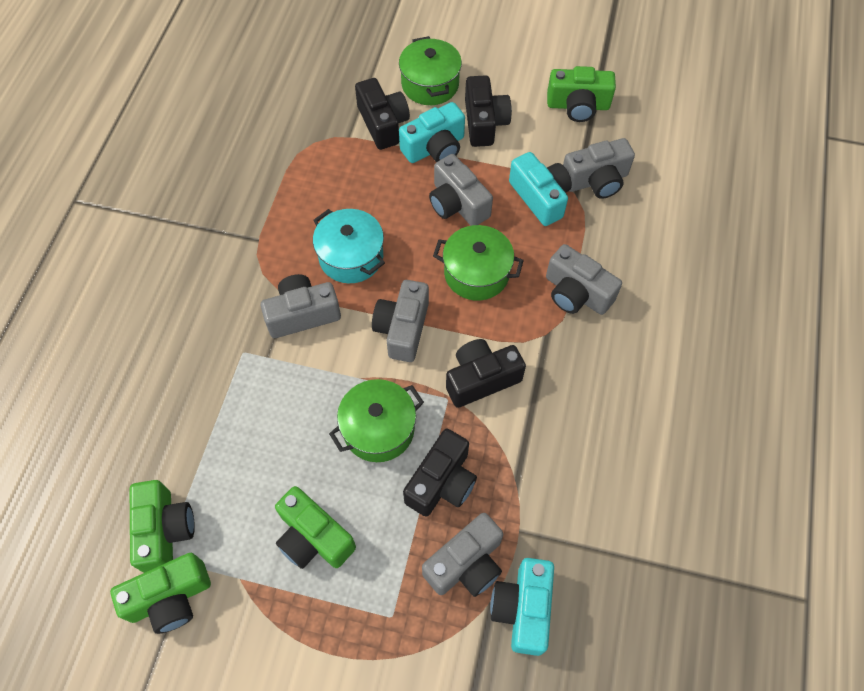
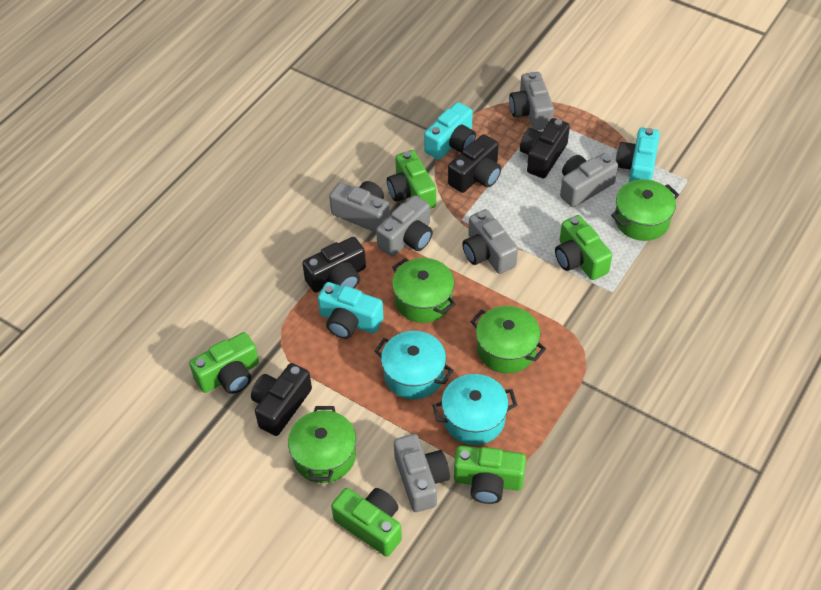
green camera: [110,553,211,634] [130,480,195,573] [275,486,356,569] [547,66,616,122] = 4 -> [189,332,259,394] [331,488,402,557] [387,150,436,209] [454,446,526,504] [555,215,612,280] = 5
green pot: [329,379,424,462] [399,36,462,105] [433,225,524,301] = 3 -> [288,406,356,483] [392,258,455,323] [470,306,546,373] [611,179,679,241] = 4
turquoise pot: [313,209,385,283] = 1 -> [374,331,453,400] [433,374,517,445] = 2

